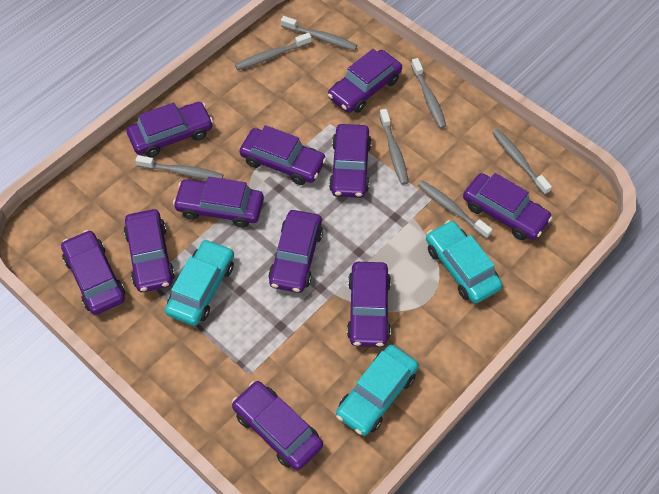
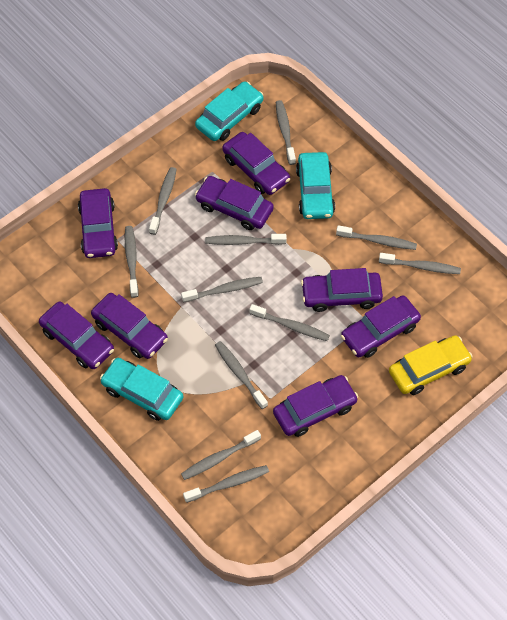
grey toothbrush: [136,155,224,179] [235,33,312,70] [281,16,357,50] [379,109,409,185] [411,58,446,129] [418,180,493,239] [492,129,552,195] = 7 -> [125,226,139,298] [149,167,177,235] [181,277,263,303] [181,430,261,480] [183,465,269,503] [205,234,287,245] [215,341,268,409] [249,304,330,341] [276,100,296,165] [336,225,417,250] [379,253,461,274] = 11
purple car: [61,230,125,315] [124,209,175,292] [127,102,213,157] [173,177,264,228] [232,381,323,470] [240,125,327,185] [268,210,323,293] [328,49,402,113] [329,124,372,198] [347,262,391,347] [463,173,552,240] = 11 -> [39,302,114,369] [78,188,118,258] [91,293,168,359] [195,176,274,230] [222,132,290,195] [273,375,358,437] [301,268,383,312] [341,295,421,358] = 8
yellow car: none = 0 -> [389,335,473,395] = 1

